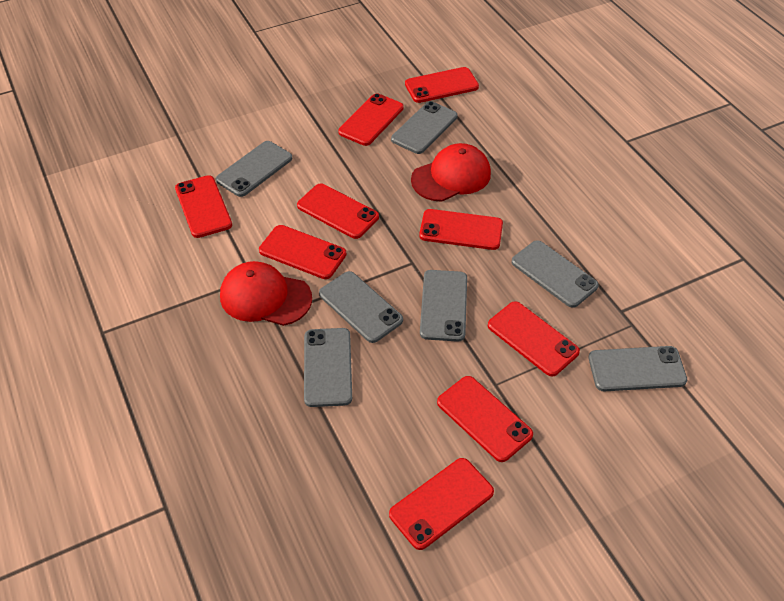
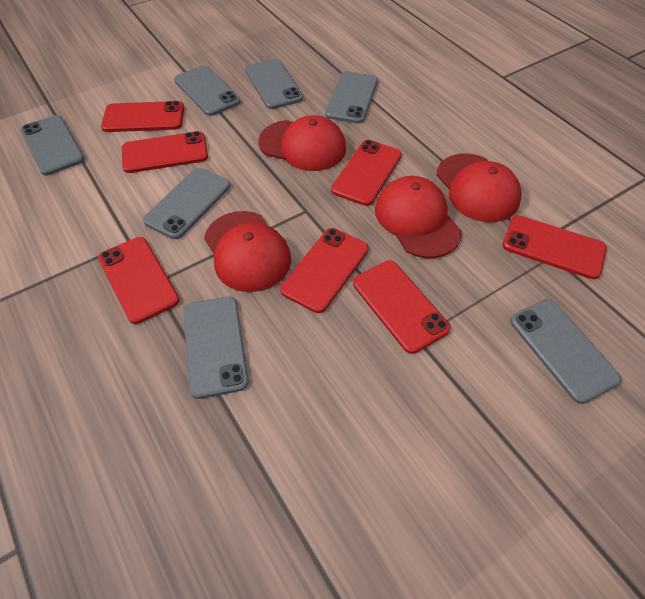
red cap: [220,261,312,326] [411,143,491,202] = 2 -> [204,211,291,292] [258,115,346,171] [375,176,462,258] [437,154,521,222] = 4
red phone: [175,175,232,238] [259,225,347,279] [297,184,379,239] [338,93,404,146] [389,458,494,550] [405,67,479,103] [419,209,503,250] [437,376,533,462] [488,301,580,376] = 9 -> [98,237,179,324] [101,101,184,132] [122,131,208,173] [280,228,369,313] [331,140,402,206] [353,261,451,354] [502,215,607,279] = 7

